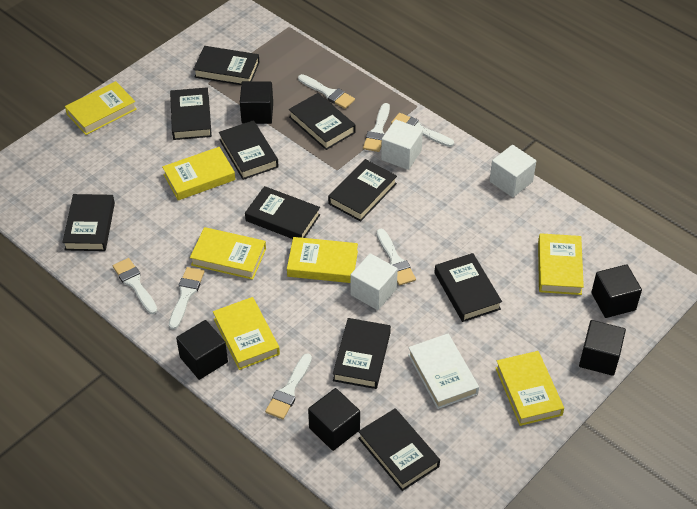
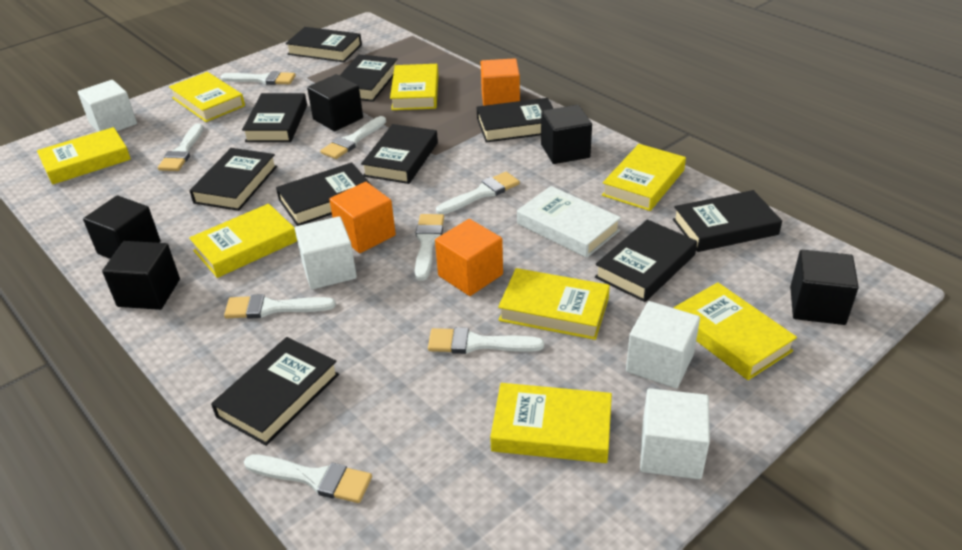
orange cube: none = 0 -> [329,182,396,253] [435,219,503,296] [481,58,520,106] = 3
white brush: [113,258,158,314] [169,267,204,330] [265,353,312,419] [298,74,355,109] [363,103,390,152] [377,229,416,286] [391,113,454,147] = 7 -> [158,123,204,171] [220,71,296,85] [224,294,336,319] [244,455,372,503] [320,116,386,159] [415,214,444,281] [428,327,544,354] [436,172,520,215] = 8
white cube: [350,253,398,310] [381,119,423,170] [489,145,536,197] = 3 -> [78,80,137,132] [295,216,357,290] [626,301,700,389] [640,388,710,479] = 4
yellow book: [65,81,137,135] [162,147,236,200] [190,227,266,280] [213,297,280,370] [287,237,358,283] [496,351,564,426] [538,233,584,295] = 7 -> [37,127,131,185] [169,72,245,122] [189,204,297,278] [390,64,439,110] [490,383,612,463] [498,268,610,340] [602,144,686,211] [673,282,797,380] = 8

